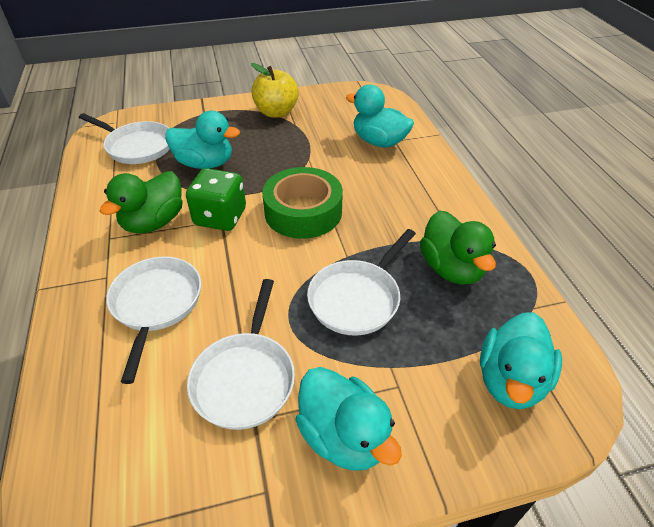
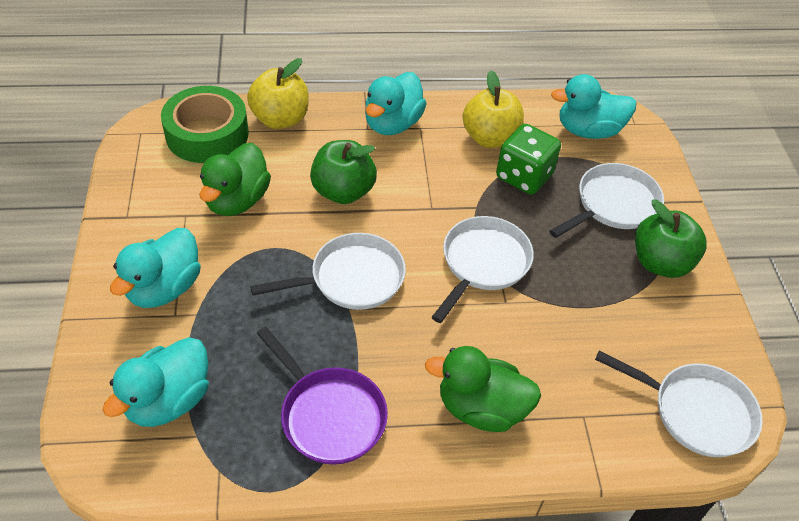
green apple: none = 0 -> [310,140,377,204] [635,199,707,278] = 2
purple pan: none = 0 -> [256,327,388,465] = 1
yellow apple: [251,63,299,118] = 1 -> [247,58,309,129] [462,70,524,148] = 2

